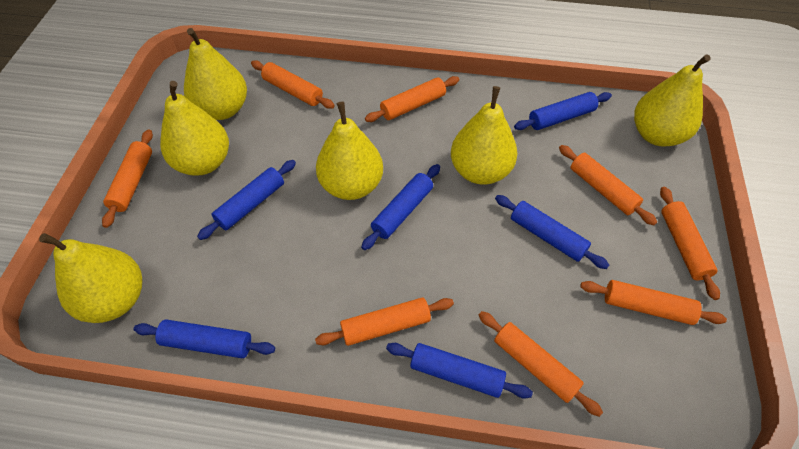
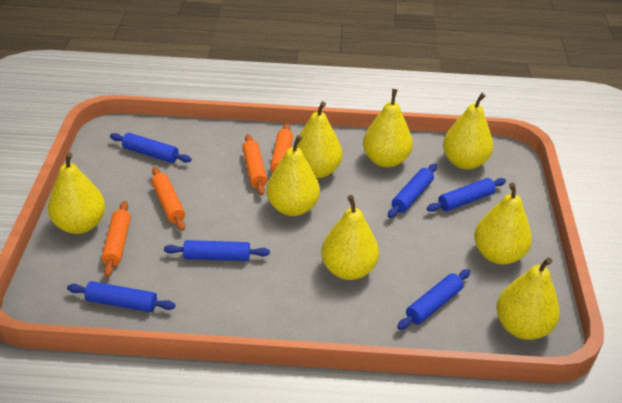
orange rolling pin: [102,129,153,228] [251,60,335,109] [315,298,454,346] [365,76,460,122] [479,311,603,417] [559,145,657,225] [580,280,727,325] [660,187,720,300] = 8 -> [102,201,131,277] [152,167,185,231] [242,134,267,196] [270,123,293,173] = 4
yellow pear: [39,233,142,323] [160,81,229,176] [184,28,247,120] [316,102,383,200] [451,86,517,185] [634,54,711,147] = 6 -> [48,152,106,234] [266,135,320,216] [293,101,342,178] [321,195,379,280] [363,89,413,168] [443,93,493,169] [474,183,532,265] [496,257,560,340] = 8

